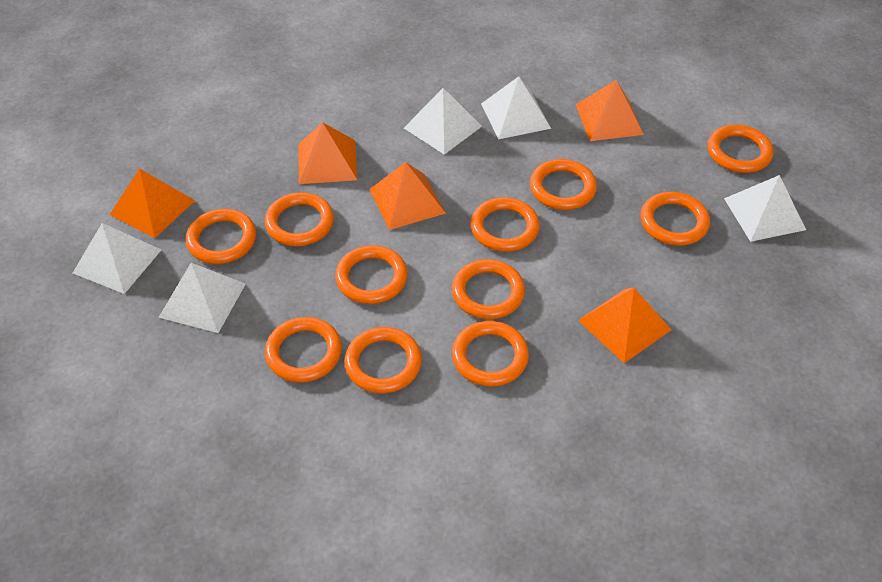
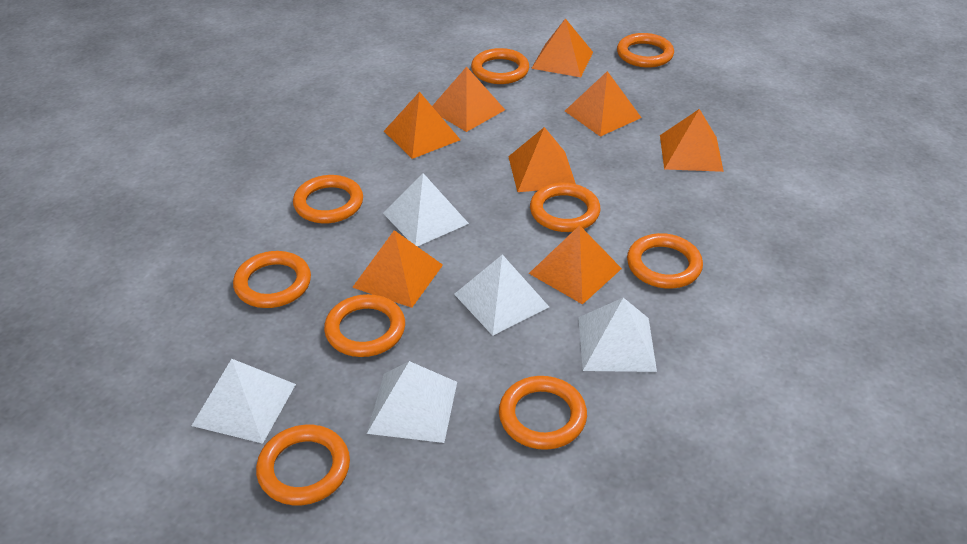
orange pyramid: [109,168,195,238] [298,122,357,184] [369,162,446,230] [575,80,644,141] [578,288,672,363] = 5 -> [352,230,443,308] [384,92,460,159] [432,67,505,132] [508,127,576,192] [529,225,622,305] [531,18,593,77] [565,71,642,137] [660,109,724,172] = 8
orange ring: [186,209,256,264] [265,192,334,246] [265,317,342,383] [335,245,408,304] [344,327,422,394] [452,259,525,319] [452,321,529,387] [470,197,540,252] [530,159,597,210] [640,192,710,246] [707,124,773,173] = 11 -> [233,251,311,308] [256,425,350,505] [293,175,363,223] [324,294,405,357] [471,48,529,84] [499,376,587,450] [530,183,600,232] [617,33,674,68] [627,233,703,289] = 9

